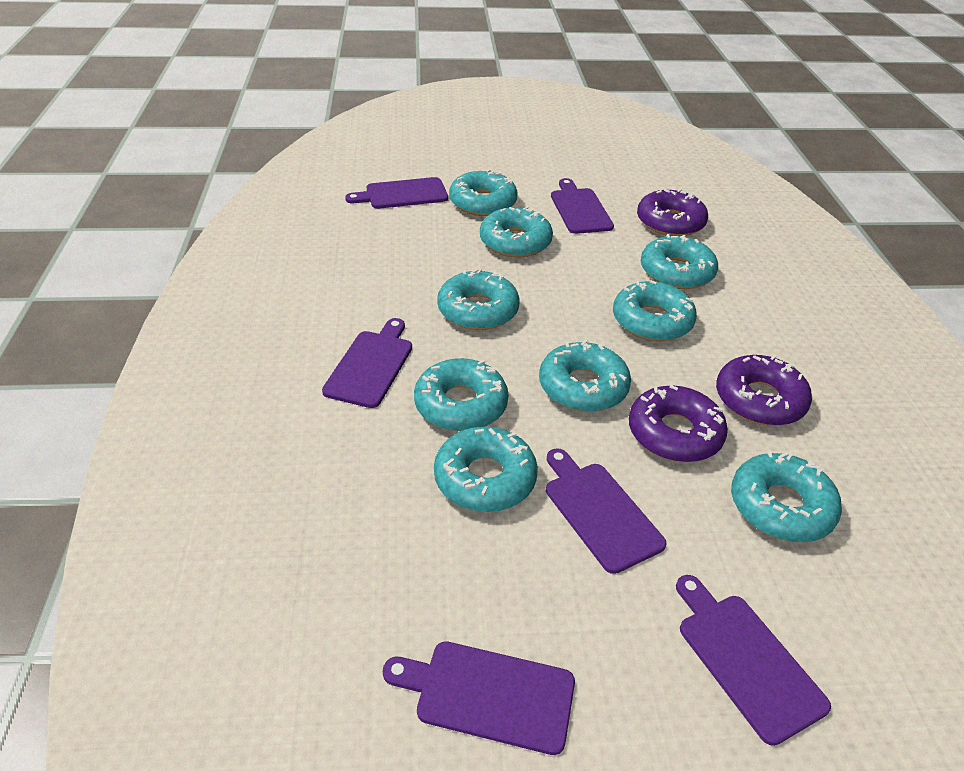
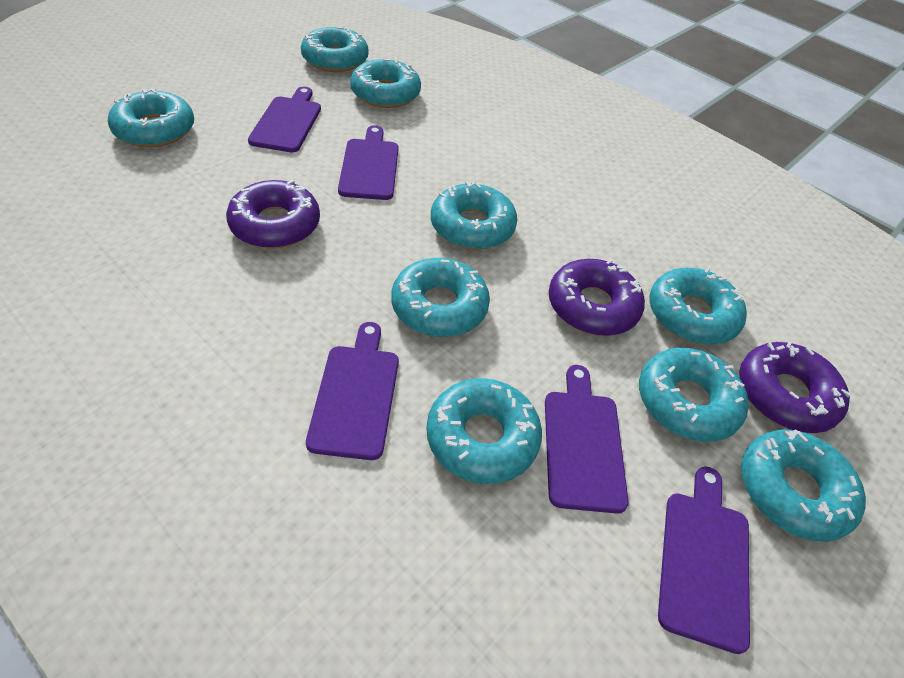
purple cutting board: [322,318,412,408] [345,177,448,209] [383,641,575,755] [546,448,666,574] [551,178,614,234] [676,575,831,746] = 6 -> [248,87,321,152] [306,322,399,460] [338,125,399,200] [545,365,629,514] [658,466,750,654] = 5

